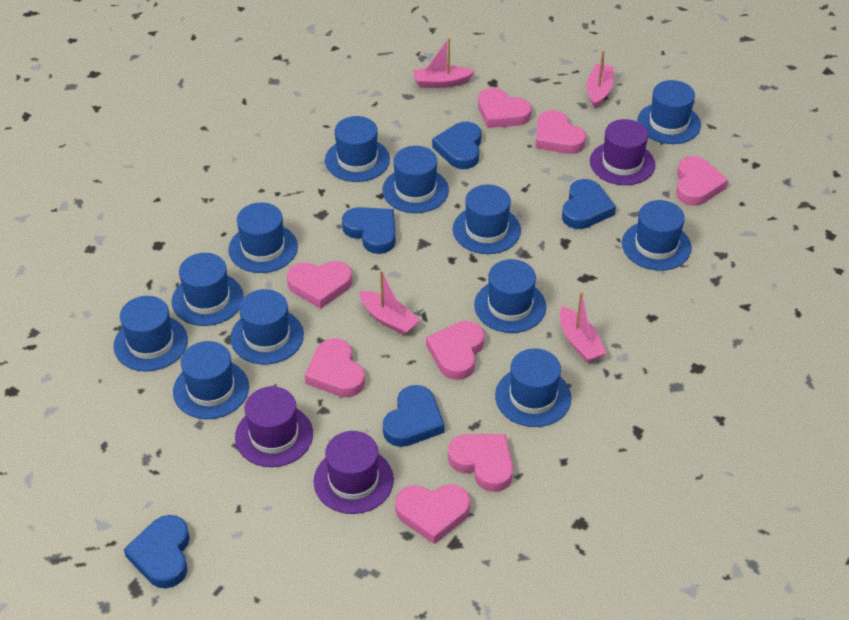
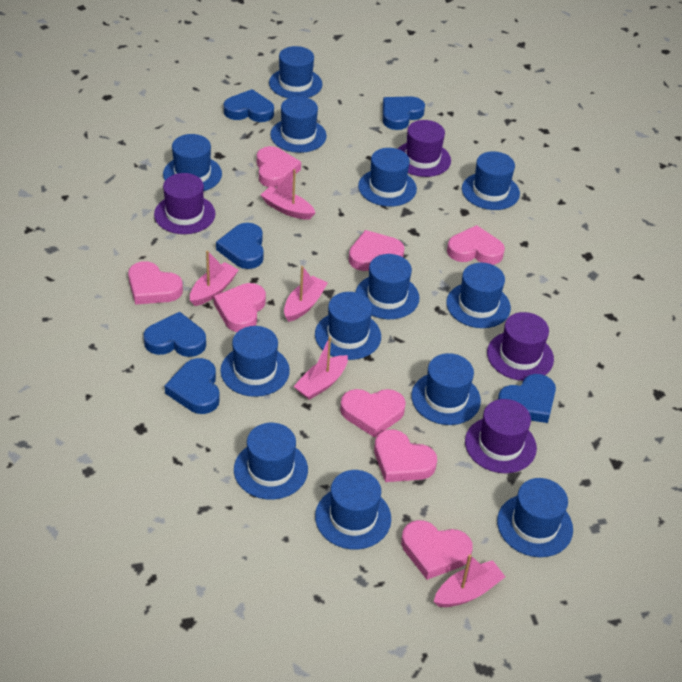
blue hat: [113,296,188,371] [172,253,244,326] [173,341,249,419] [228,203,298,273] [230,289,304,364] [325,116,390,182] [382,146,449,213] [453,185,521,254] [474,259,546,333] [495,349,571,427] [622,200,691,271] [637,80,701,144] = 12 -> [163,134,222,191] [220,326,290,397] [234,423,308,500] [269,46,322,98] [270,97,327,153] [315,292,381,360] [315,470,391,549] [356,254,420,319] [358,148,417,207] [411,353,481,425] [446,263,511,328] [462,151,520,210] [497,478,573,557] = 13
blue heart: [124,515,190,589] [342,207,396,254] [383,385,445,447] [432,122,482,169] [562,179,616,229] = 5 -> [144,312,206,357] [165,358,220,414] [216,223,264,269] [224,89,274,122] [383,96,425,130] [498,374,556,423] = 6
pink boat: [359,270,420,335] [413,38,475,88] [560,292,607,362] [586,51,614,108] = 4 -> [190,251,239,306] [261,169,315,220] [284,266,328,322] [293,337,348,400] [434,554,505,607] = 5
purple hat: [235,386,313,467] [313,431,394,514] [590,119,655,185] = 3 -> [154,173,216,234] [398,120,451,177] [465,399,537,473] [487,312,554,381] = 4

